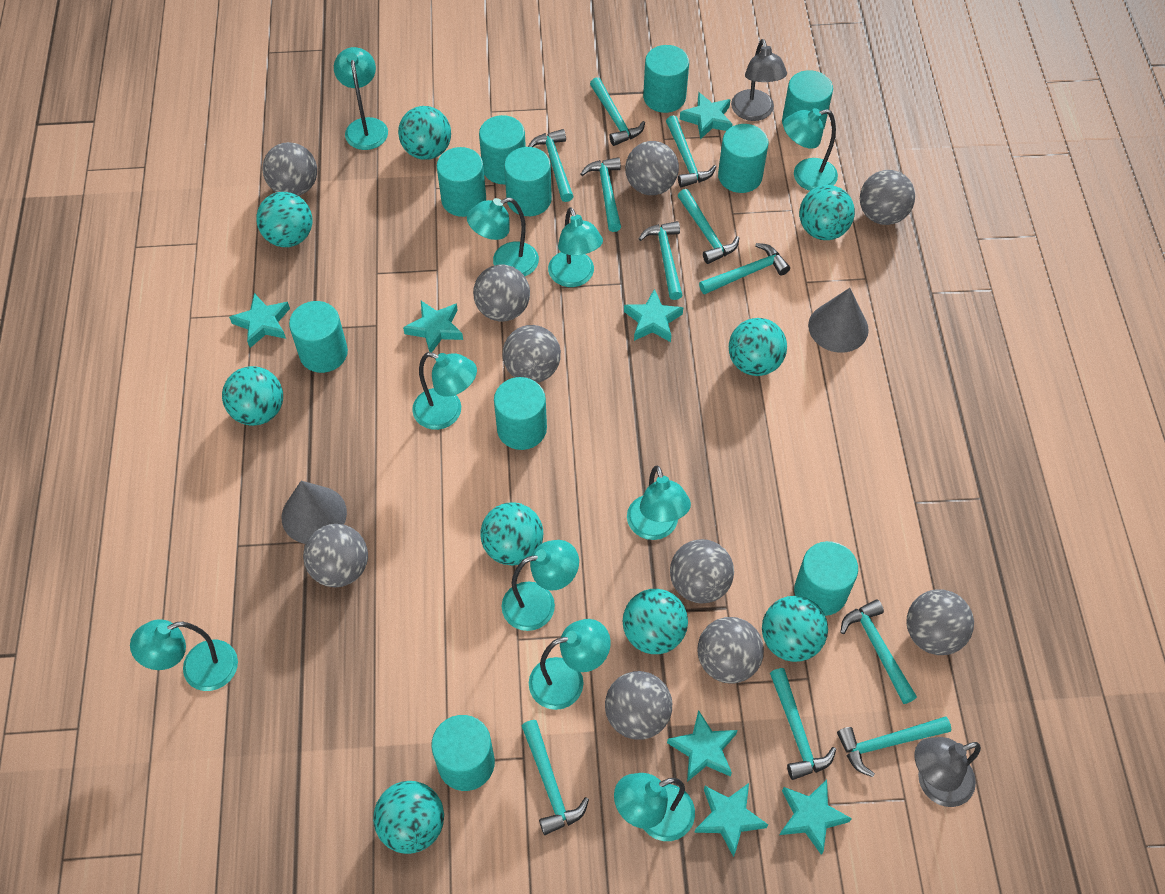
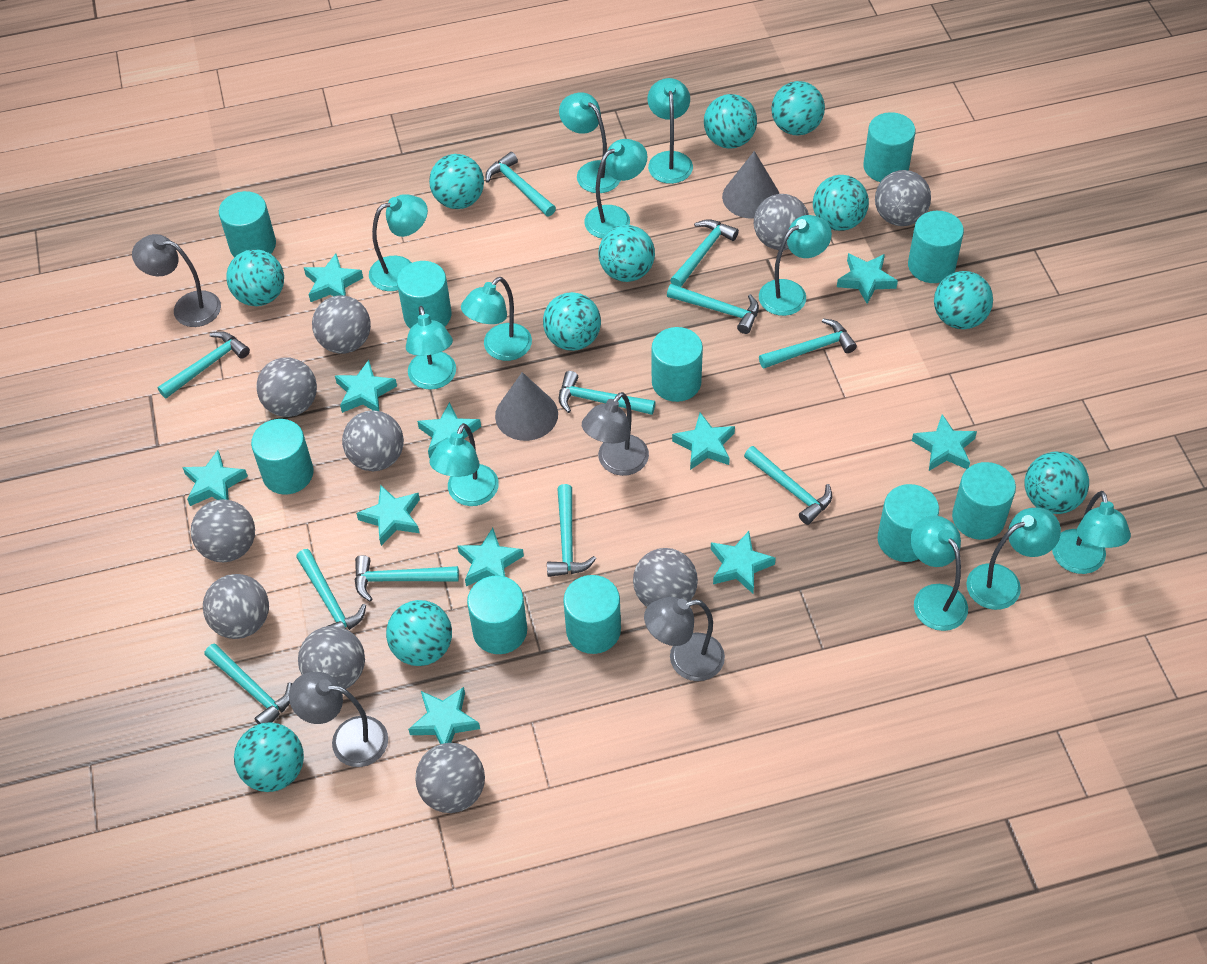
grey lamp: [731,39,787,121] [914,737,981,807] = 2 -> [132,234,221,327] [289,672,388,767] [582,392,649,476] [644,597,725,681] = 4
turquoise ball: [222,366,283,426] [256,192,312,247] [373,781,444,854] [398,106,451,160] [480,502,543,566] [623,589,688,654] [729,318,787,376] [762,596,828,662] [799,185,855,240] = 9 -> [226,249,284,306] [234,722,304,792] [386,600,452,666] [429,154,484,209] [543,292,601,351] [598,225,655,282] [704,94,757,149] [771,81,825,136] [813,175,869,231] [934,271,993,329] [1025,452,1089,514] = 11
turquoise lamp: [130,619,238,691] [334,47,388,150] [412,352,477,430] [467,197,539,276] [502,540,579,631] [529,619,611,710] [548,207,603,287] [614,773,695,841] [627,466,691,540] [783,108,838,191] = 10 -> [369,194,428,291] [406,306,456,390] [429,423,499,506] [461,277,532,361] [559,92,620,193] [584,139,647,239] [647,78,693,184] [759,215,832,316] [911,516,968,631] [966,508,1061,610] [1052,491,1131,574] = 11
turquoise star: [229,293,290,348] [403,301,463,352] [624,289,683,342] [667,710,738,782] [680,92,733,140] [694,783,768,857] [779,779,852,855] = 7 -> [182,450,248,506] [304,254,363,302] [335,360,397,413] [356,485,420,546] [408,687,480,744] [417,402,481,458] [457,528,524,586] [672,412,735,470] [711,531,776,594] [837,253,898,304] [912,414,977,471] = 11

